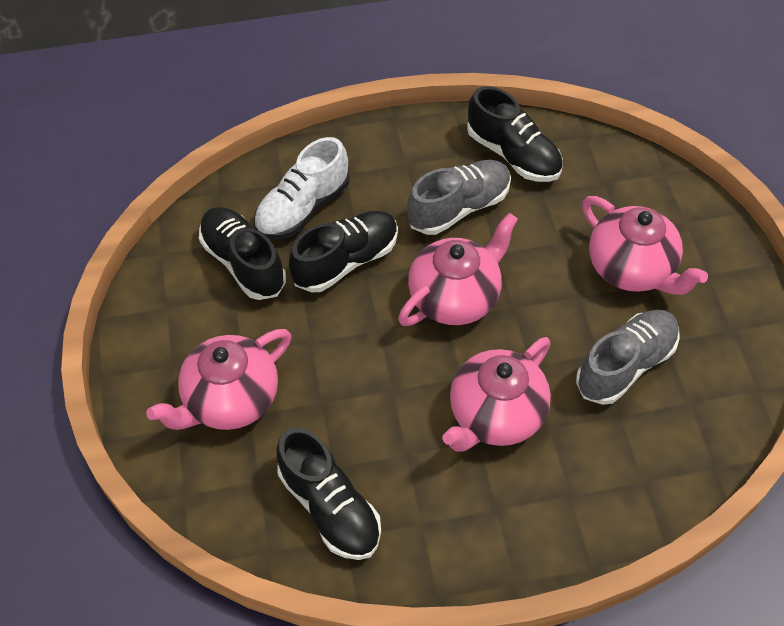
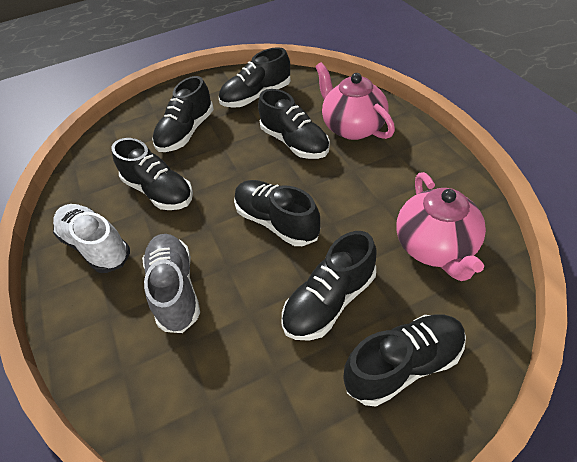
black shoe: [199,207,286,300] [277,428,381,560] [289,211,398,292] [467,86,563,182] = 4 -> [111,138,193,210] [153,76,214,152] [219,47,291,108] [234,180,320,246] [258,89,330,159] [281,231,377,341] [343,315,466,406] = 7
grey shoe: [407,160,511,235] [576,310,680,405] = 2 -> [142,234,200,333] = 1
pink teapot: [146,329,291,430] [398,213,518,326] [442,337,551,452] [582,196,708,295] = 4 -> [316,62,395,140] [396,172,486,281] = 2

